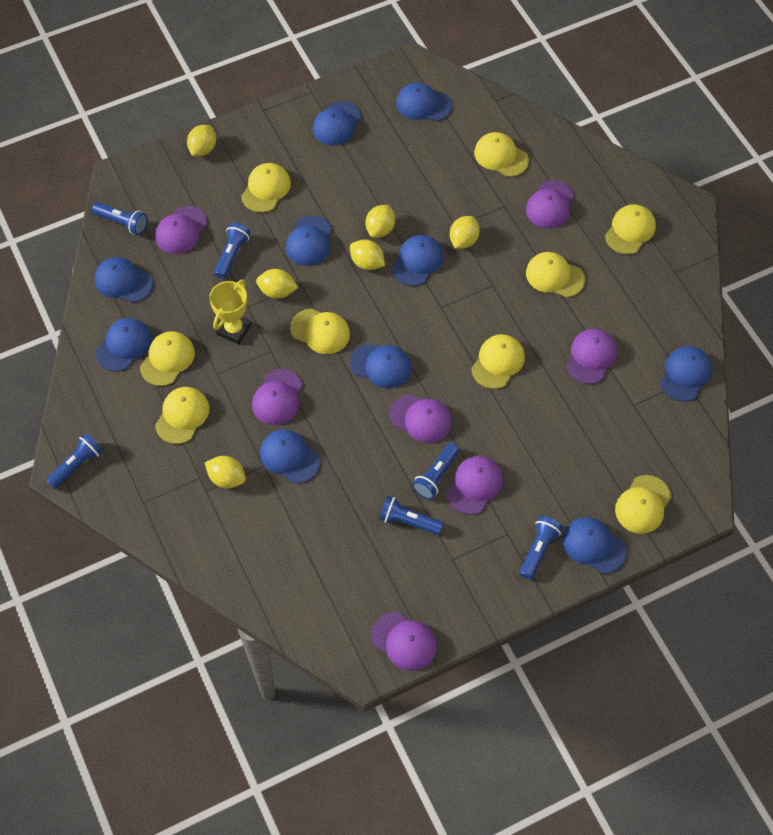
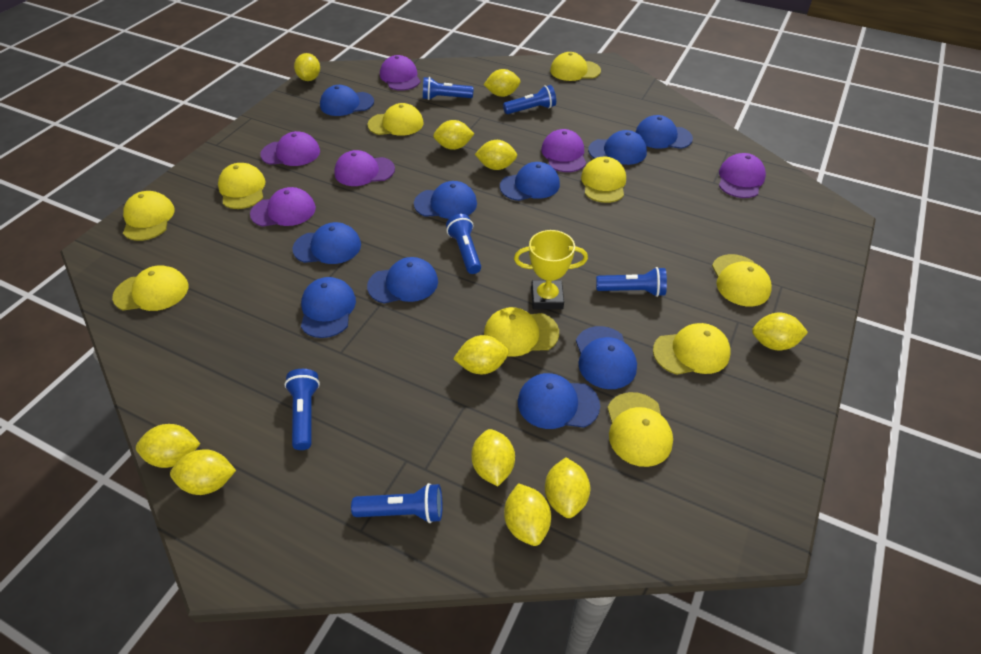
purple cap: [155,206,207,254] [252,369,303,425] [371,612,437,671] [390,394,452,443] [447,456,503,515] [526,180,574,228] [566,329,617,384] = 7 -> [250,187,316,227] [260,131,320,166] [334,150,395,186] [380,55,421,91] [541,129,586,172] [719,153,766,198] = 6
yellow cap: [140,331,195,386] [155,387,210,444] [241,163,291,213] [290,308,350,354] [471,334,525,389] [474,132,529,177] [526,252,585,297] [605,204,656,254] [615,475,671,534] = 9 -> [112,265,188,311] [123,191,175,241] [218,163,265,209] [367,103,424,136] [484,307,559,357] [550,52,601,81] [581,157,626,203] [607,392,673,467] [653,323,731,375] [712,254,772,306] = 10
yellow lemon: [187,125,216,156] [205,456,246,488] [256,269,298,299] [350,239,385,270] [365,205,395,238] [450,216,480,249] = 6 -> [136,424,200,468] [170,449,236,495] [294,53,320,81] [433,120,475,150] [453,335,509,374] [471,429,515,486] [475,140,517,170] [484,69,521,97] [504,483,551,546] [545,458,590,518] [752,312,808,351] = 11

